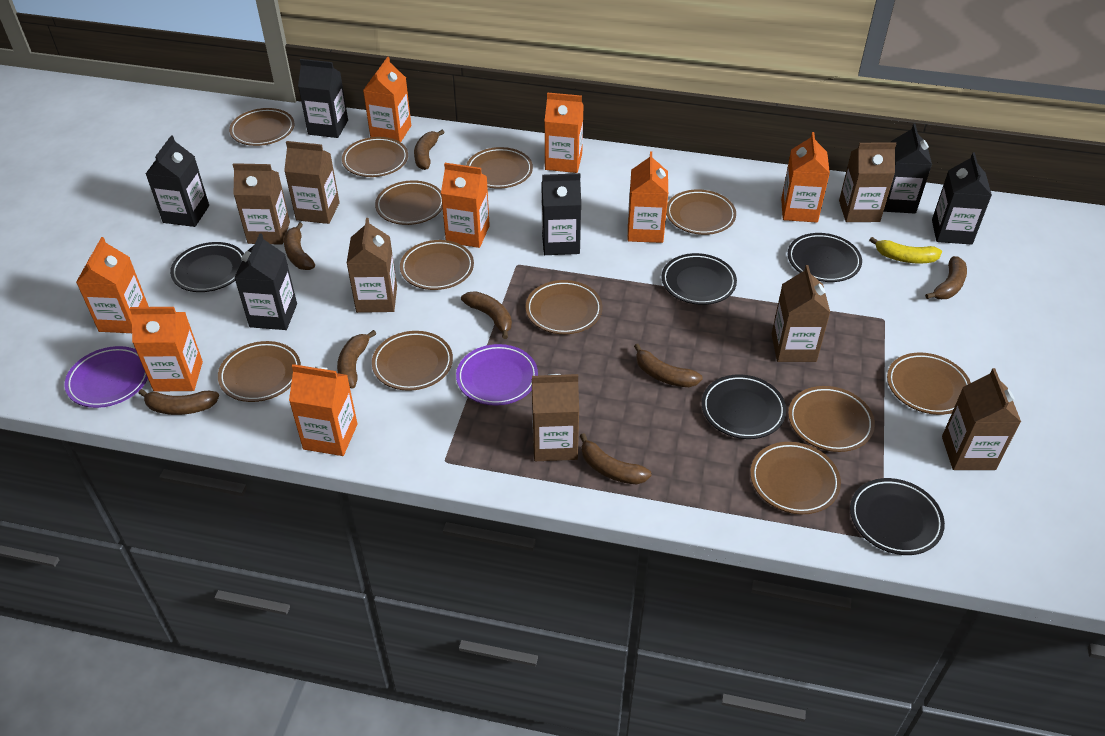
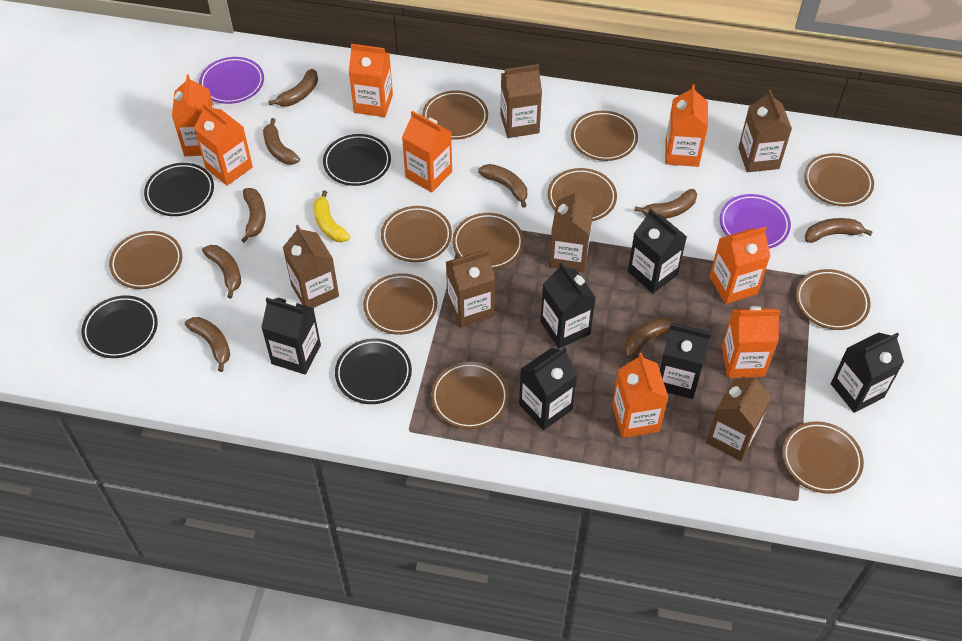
black plate: [170,242,244,292] [661,253,737,305] [702,374,786,439] [788,233,862,282] [850,478,945,555] = 5 -> [82,295,158,358] [144,163,214,216] [323,134,391,186] [335,338,412,404] = 4
brown banana: [139,389,219,415] [284,223,315,270] [337,330,376,389] [414,130,445,170] [461,291,512,339] [580,433,652,484] [634,344,703,387] [925,256,967,299] = 8 -> [185,317,230,372] [202,245,241,298] [241,188,266,243] [263,118,300,165] [268,69,318,107] [478,164,527,208] [624,317,687,358] [634,189,697,219] [805,218,873,243] = 9
brown carton: [233,163,290,245] [284,141,340,224] [347,218,397,313] [532,374,579,461] [772,265,830,362] [839,142,897,222] [942,368,1021,470] = 7 -> [283,225,339,308] [446,250,495,327] [500,64,542,138] [549,188,594,272] [706,374,771,461] [738,90,792,172] = 6
brown plate: [218,341,301,402] [229,108,295,146] [342,137,408,177] [372,331,453,391] [375,180,443,225] [400,240,474,290] [466,147,533,188] [525,280,602,334] [666,189,736,235] [750,442,841,514] [788,386,875,452] [887,353,971,415] = 12 -> [109,231,182,289] [363,273,437,335] [381,206,452,262] [422,90,488,140] [431,362,509,429] [453,213,524,269] [548,168,617,221] [571,111,638,161] [782,421,864,494] [796,269,871,330] [804,153,874,206] = 11

